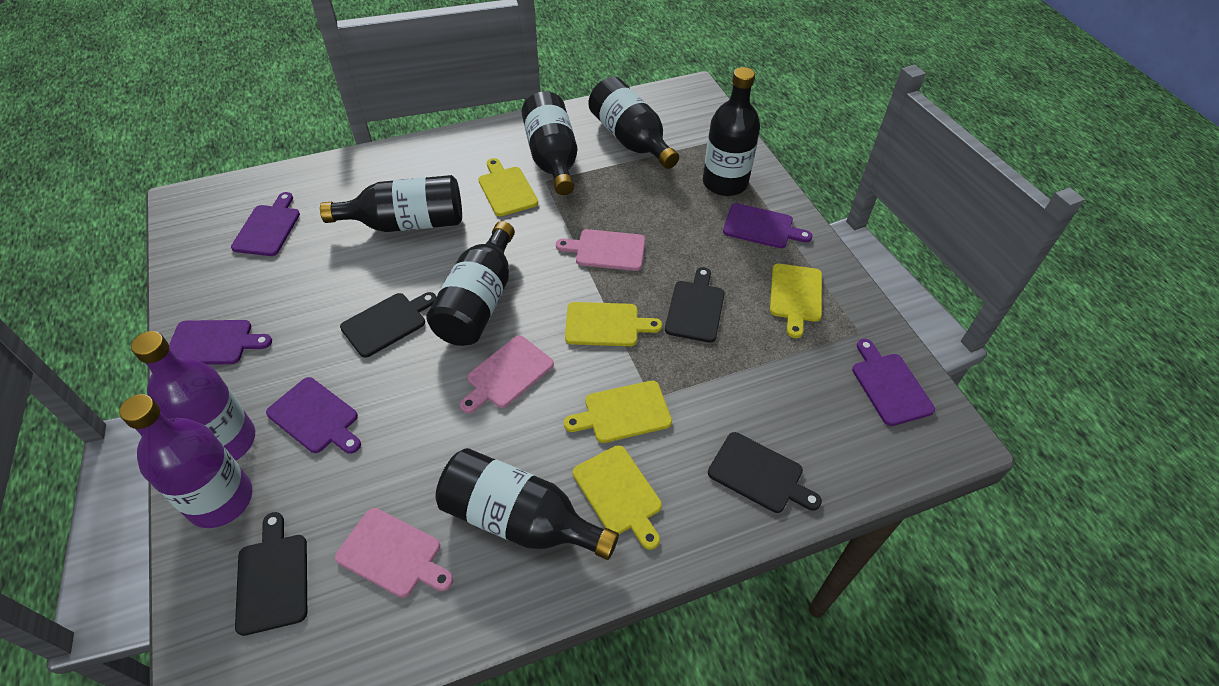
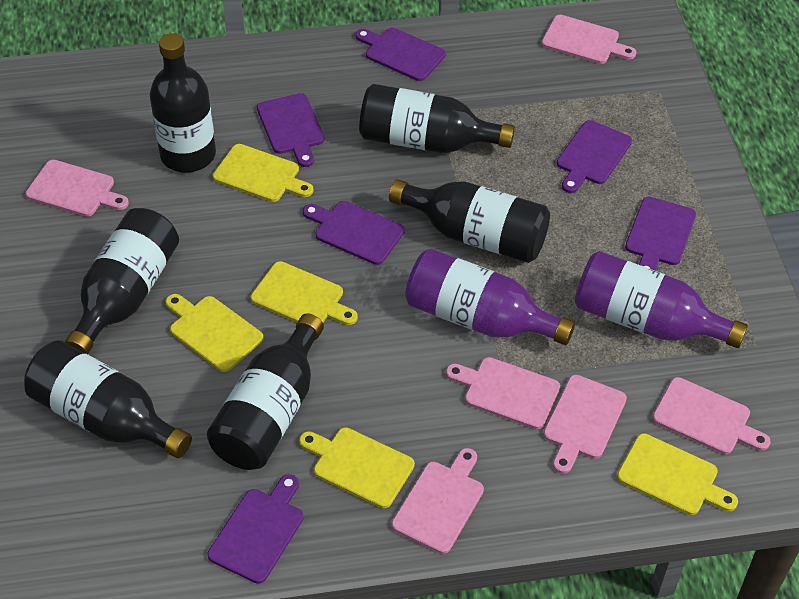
black cutting board: [235,512,307,636] [340,292,436,358] [665,267,725,343] [708,432,822,513] = 4 -> none = 0
pink cutting board: [335,508,453,598] [460,336,554,413] [556,229,645,271] = 3 -> [26,160,129,217] [392,448,484,554] [446,357,560,429] [541,15,636,64] [543,375,627,474] [652,377,771,454] = 6
purple cutting board: [169,320,272,365] [231,192,300,256] [266,377,361,454] [723,203,812,248] [852,339,935,426] = 5 -> [208,474,304,584] [257,93,325,167] [303,201,405,265] [355,28,446,81] [557,120,632,193] [625,196,696,271] = 6

